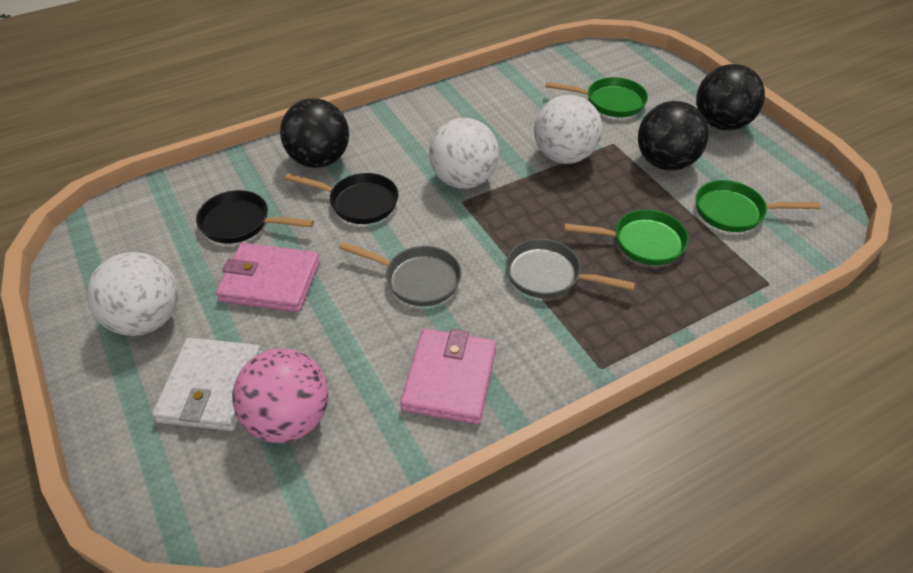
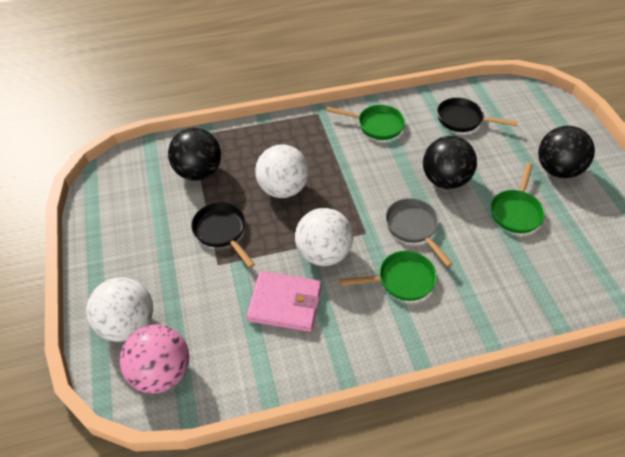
grey pan: [339,242,462,306] [506,239,635,298] = 2 -> [385,198,453,267] = 1
pink wallet: [216,243,320,312] [400,329,496,425] = 2 -> [247,271,322,332] = 1
white wallet: [152,338,262,431] = 1 -> none = 0

